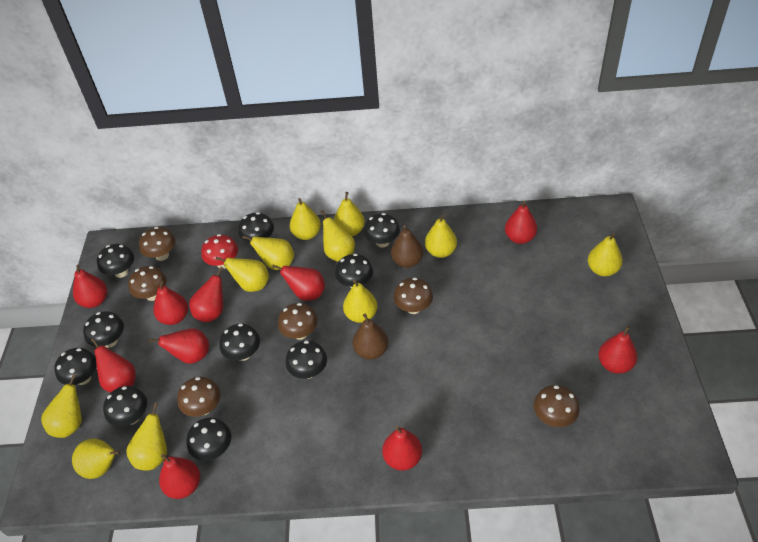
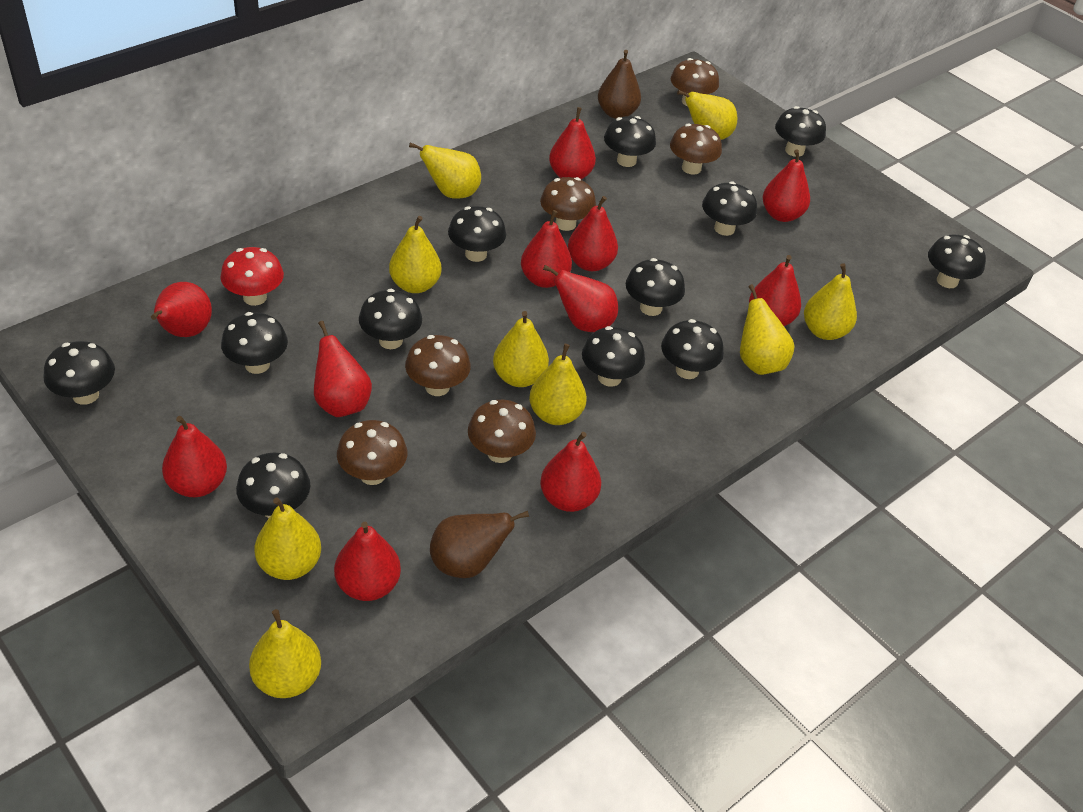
black mushroom: [54,348,97,385] [83,312,124,348] [97,244,134,278] [103,386,147,426] [186,418,231,461] [219,324,260,361] [238,212,274,242] [285,341,327,379] [335,254,373,288] [364,213,400,248] = 10 -> [43,341,115,405] [221,312,288,374] [236,453,310,518] [359,289,422,349] [448,206,506,262] [582,326,645,387] [604,116,656,167] [626,258,685,316] [661,319,724,379] [702,181,757,236] [775,106,826,157] [928,234,986,288] = 12
red pear: [73,265,107,308] [91,338,136,393] [148,328,209,364] [153,281,188,325] [159,454,200,499] [189,267,223,322] [272,265,325,301] [382,426,422,471] [505,201,537,244] [598,326,637,374] = 10 -> [151,282,212,337] [162,416,227,497] [314,321,372,417] [334,522,401,601] [521,210,572,288] [540,432,601,512] [543,265,618,332] [549,107,596,179] [568,196,618,271] [749,255,801,326] [763,149,810,222] = 11
yellow pear: [41,374,82,438] [72,439,120,479] [126,403,167,470] [216,257,269,292] [242,236,294,270] [290,198,321,240] [321,210,355,262] [334,192,365,236] [343,279,377,323] [425,214,457,258] [588,233,623,276] = 11 -> [249,609,321,698] [255,498,321,580] [389,216,441,293] [409,143,481,199] [493,311,549,387] [529,344,587,425] [677,90,737,140] [740,284,795,375] [804,263,857,340] = 9

